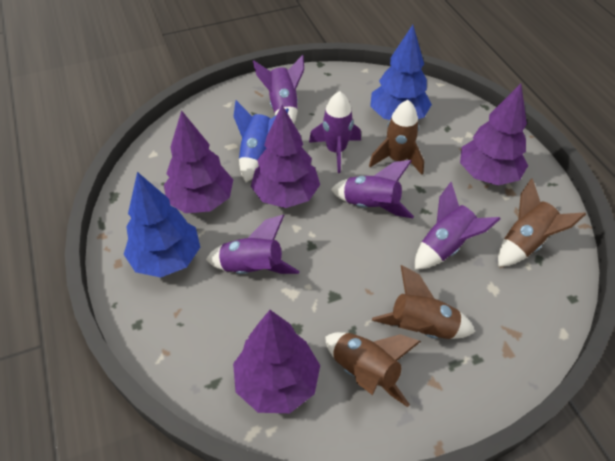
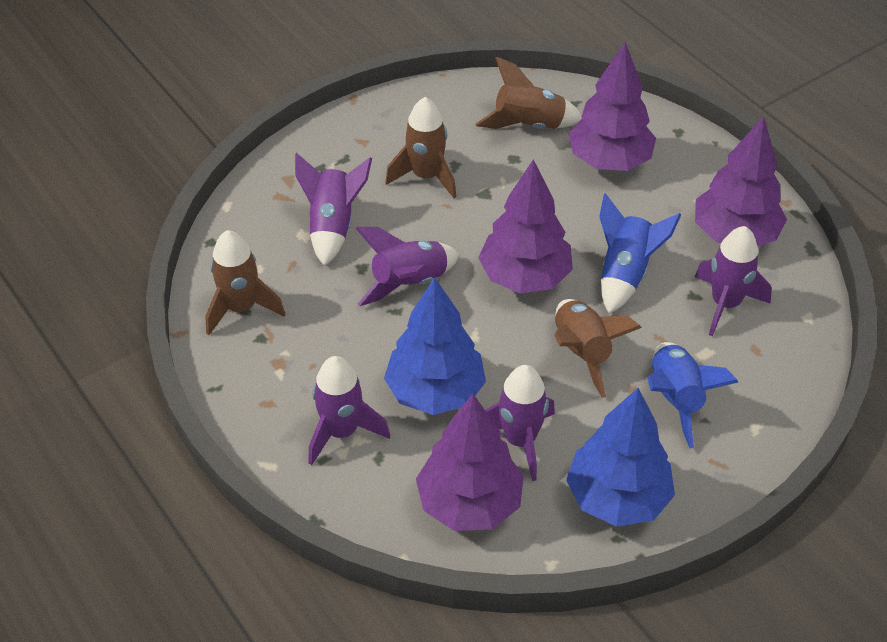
blue rocket: [233,100,289,182] = 1 -> [599,193,681,314] [647,342,738,448] = 2

